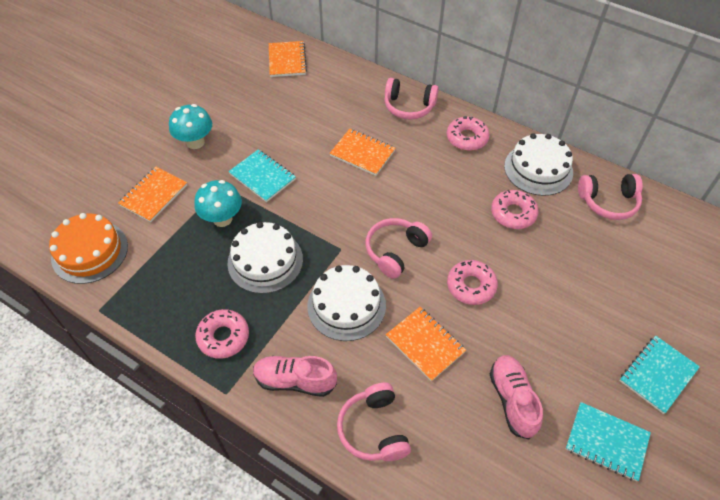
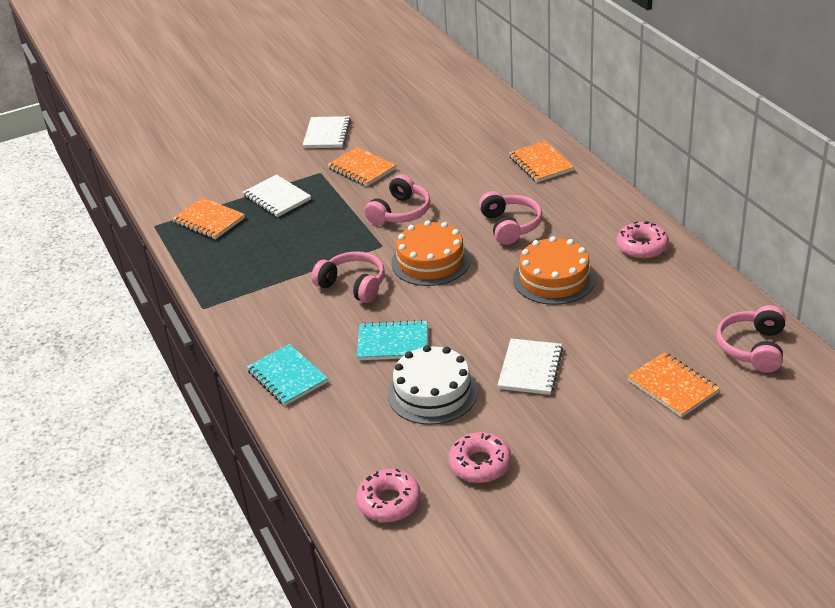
orange cake: [49,213,128,284] = 1 -> [391,220,471,286] [513,236,596,305] = 2
pink donut: [195,309,249,359] [447,116,490,151] [447,260,498,305] [491,190,538,229] = 4 -> [356,469,421,522] [448,432,512,483] [616,221,669,259] = 3
pink shoe: [253,356,337,397] [490,355,543,439] = 2 -> none = 0
turquoise mushroom: [169,104,212,149] [194,180,242,227] = 2 -> none = 0
turquoise notebook: [228,149,296,202] [566,402,651,481] [620,336,700,414] = 3 -> [246,344,328,406] [357,320,427,360] = 2
white cake: [228,222,303,294] [307,265,386,341] [504,133,573,196] = 3 -> [388,345,478,425] = 1
white notebook: none = 0 -> [242,175,311,217] [303,116,351,148] [497,339,563,395] = 3

